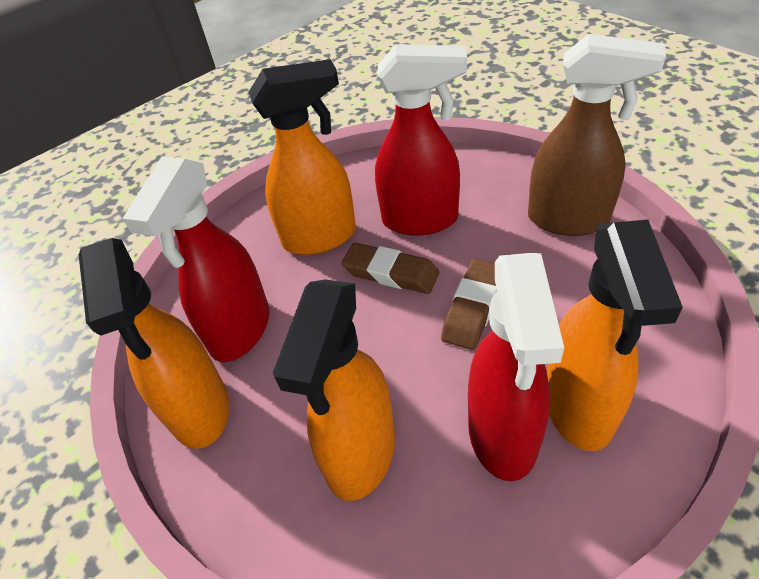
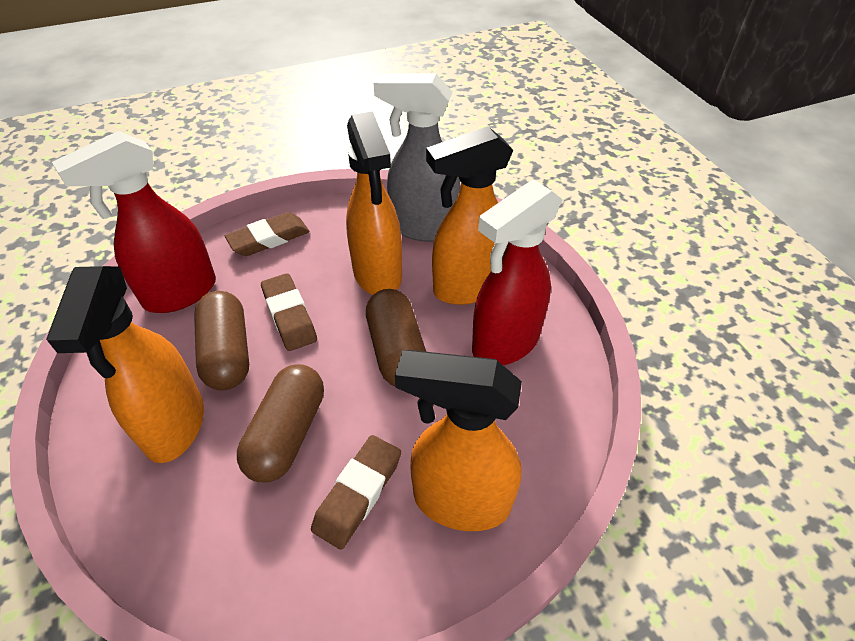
brown capsule: none = 0 -> [194,291,249,390] [237,364,324,483] [366,289,426,387] = 3
brown eraser: [342,243,439,294] [441,259,497,350] = 2 -> [225,212,310,256] [261,273,317,351] [311,435,401,550] = 3
brown spray bottle: [528,34,666,236] = 1 -> none = 0
grey spray bottle: none = 0 -> [373,74,461,242] = 1
red spray bottle: [122,157,269,362] [375,44,467,236] [468,253,564,481] = 3 -> [52,131,216,313] [472,180,563,366] = 2

